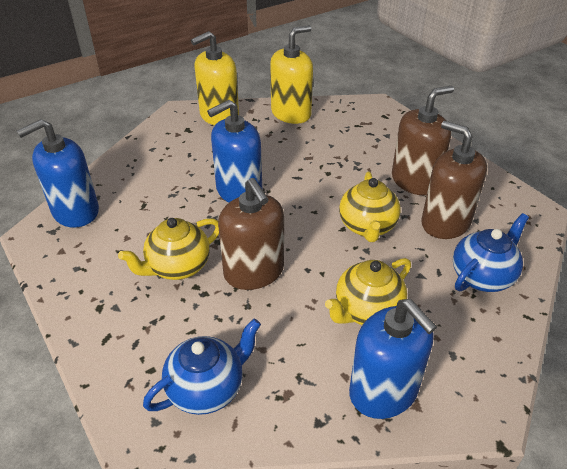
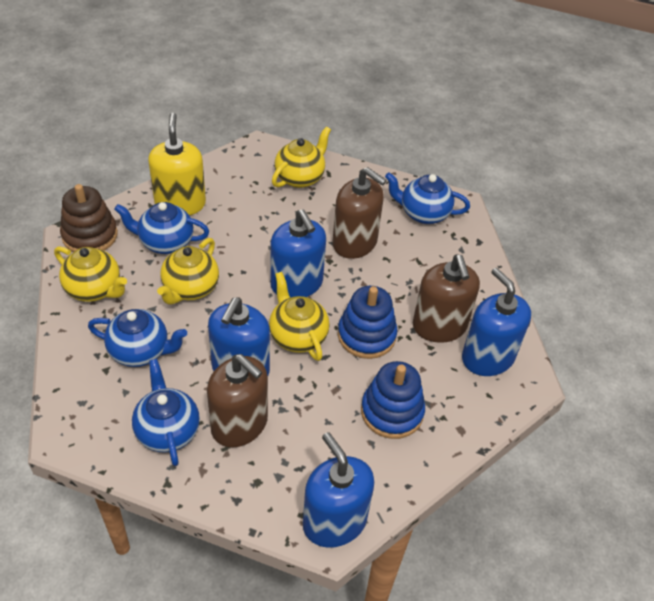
blue soap dispenser: [17,119,99,228] [207,100,262,202] [349,299,437,419] = 3 -> [208,297,270,376] [271,210,326,298] [303,432,374,548] [462,268,531,376] = 4
blue stacking toy: none = 0 -> [338,286,397,359] [361,361,425,439] = 2
blue teapot: [143,319,261,415] [453,213,529,292] = 2 -> [88,309,187,367] [114,202,209,254] [132,359,200,466] [385,172,470,224] = 4
brown stacking toy: none = 0 -> [60,184,118,252] = 1
yellow soap dispenser: [191,31,239,125] [270,25,313,124] = 2 -> [148,113,206,216] = 1
yellow teapot: [118,218,219,280] [325,258,411,325] [339,172,400,242] = 3 -> [54,246,127,302] [157,238,219,305] [269,272,329,361] [272,126,331,188] = 4

